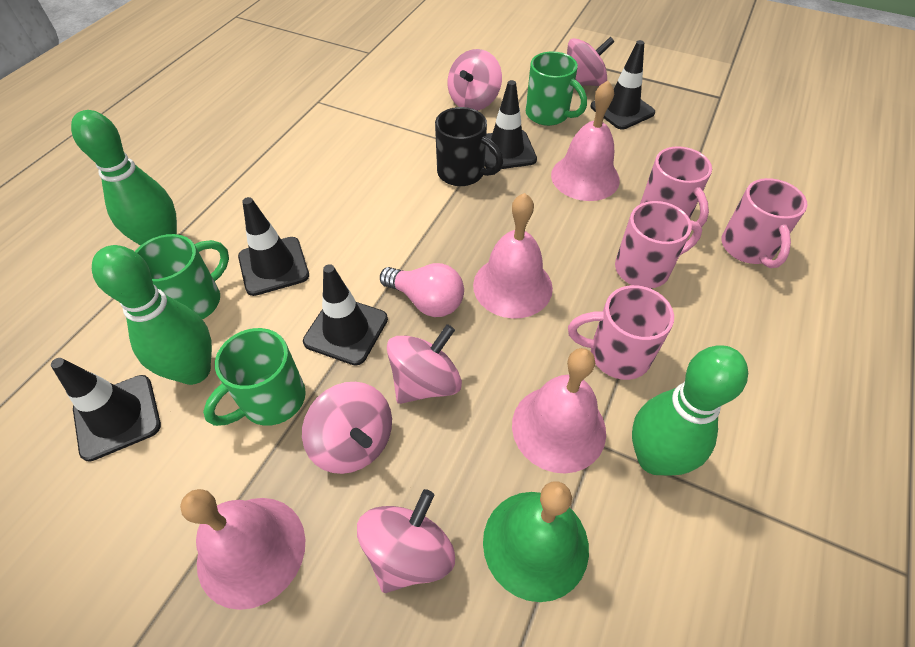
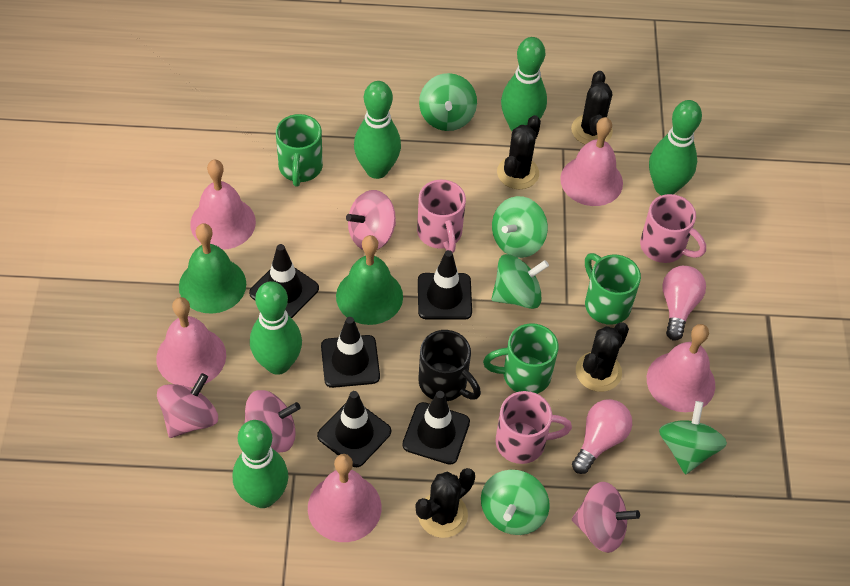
black cactus: none = 0 -> [416,468,475,538] [497,115,541,189] [571,71,613,145] [576,322,629,392] = 4
green bell: [483,482,589,602] = 1 -> [179,223,246,314] [336,235,403,325] = 2
green bowling pin: [71,110,177,245] [92,245,212,385] [632,345,748,476] = 3 -> [233,420,288,508] [250,281,302,375] [354,81,401,179] [501,37,547,131] [649,100,702,195] = 5
green spinning top: none = 0 -> [419,73,477,131] [481,470,550,535] [492,196,548,258] [492,254,549,309] [659,401,727,475] = 5
pink bell: [180,489,305,610] [473,193,553,319] [512,348,606,473] [551,81,620,201] = 4 -> [156,297,226,387] [190,160,256,250] [308,454,381,542] [560,117,623,206] [647,324,715,412] = 5
pink light bulb: [380,263,464,317] = 1 -> [572,399,632,474] [662,266,706,341] = 2
pink mug: [568,285,674,380] [615,201,702,288] [640,146,712,230] [722,178,807,268] = 4 -> [417,180,466,253] [496,391,572,464] [640,194,706,263] = 3
pink spinning top: [302,382,392,474] [357,489,455,593] [387,324,462,404] [448,49,502,111] [567,37,614,86] = 5 -> [157,373,218,438] [244,390,301,453] [346,190,396,250] [572,482,640,553] = 4

